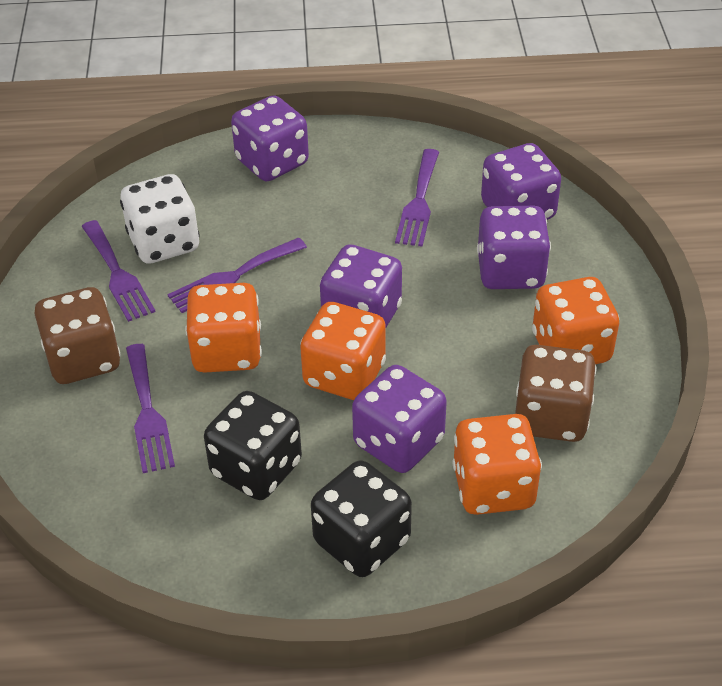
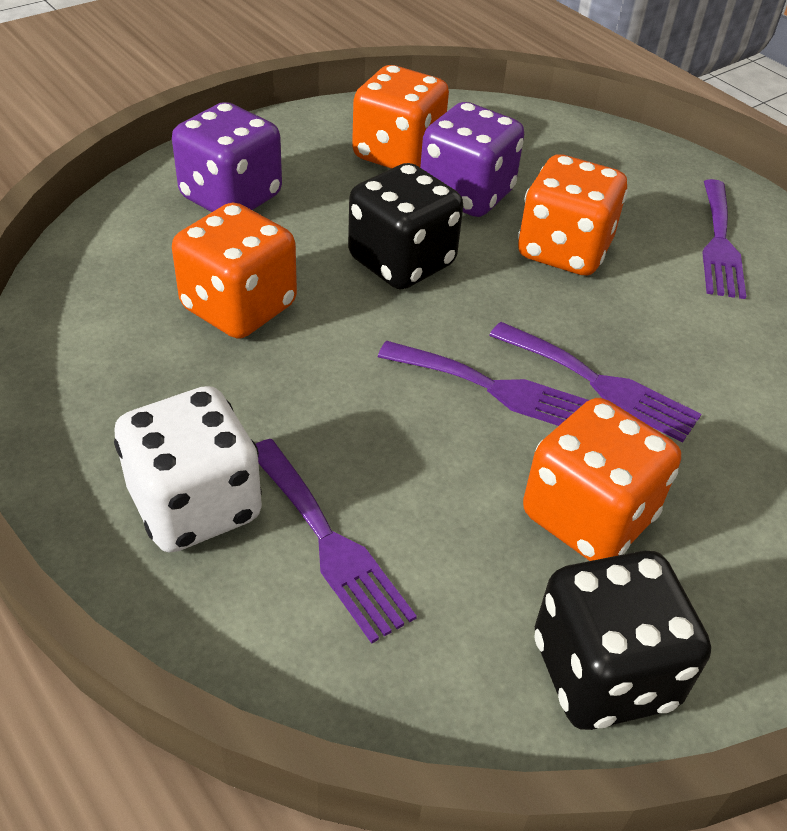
brown dice: [34,287,121,384] [515,345,596,442] = 2 -> none = 0
purple dice: [231,95,309,181] [320,244,402,327] [352,365,447,473] [477,206,551,289] [481,143,561,220] = 5 -> [172,102,282,212] [420,102,524,217] = 2

